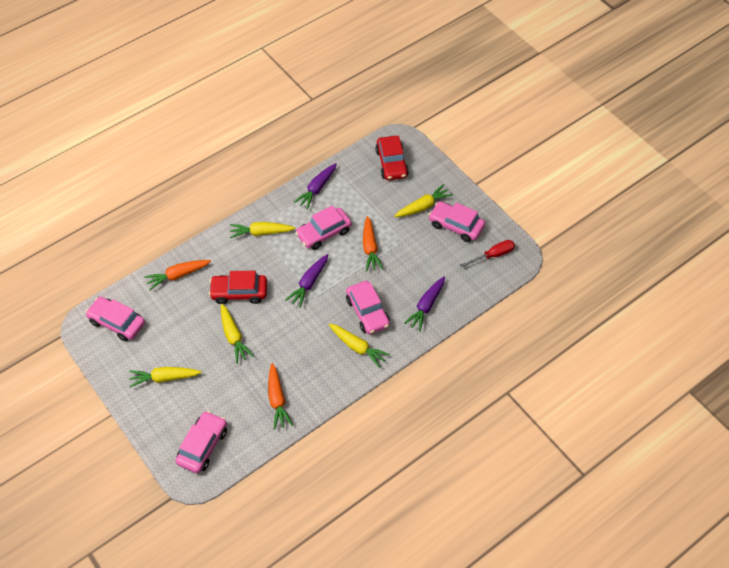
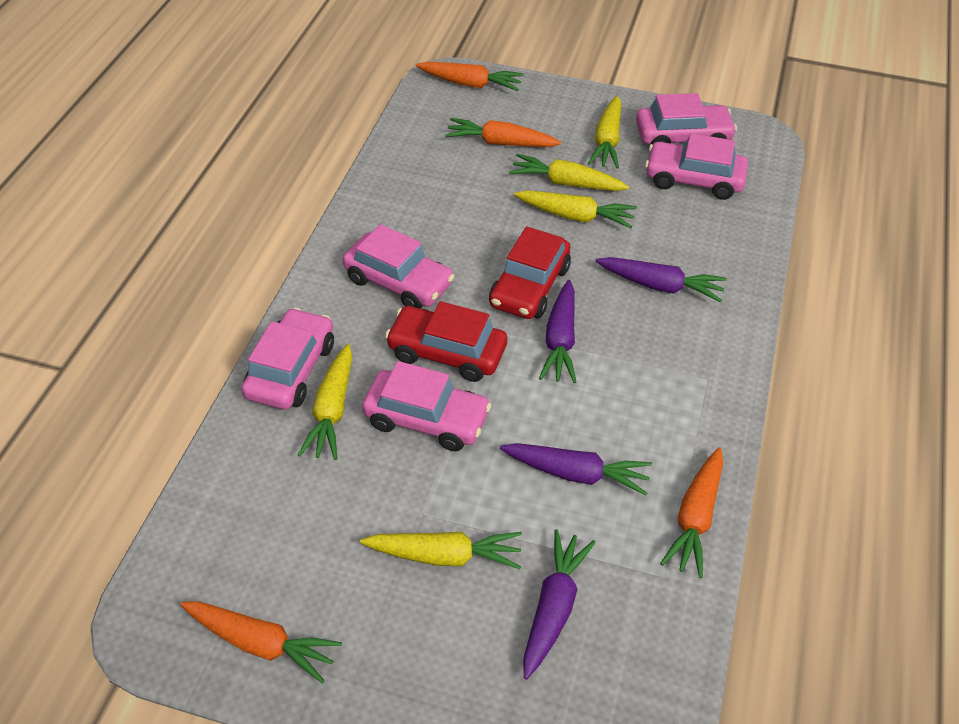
orange carrot: [144,260,211,290] [268,363,293,430] [363,216,383,271] = 3 -> [180,601,342,683] [416,62,524,91] [445,118,561,147] [660,447,723,578] = 4
purple carrot: [285,254,328,308] [294,163,337,209] [404,277,445,331] = 3 -> [500,443,652,496] [523,529,596,679] [539,280,576,383] [595,257,727,303] = 4
red screwdriver: [459,240,515,268] = 1 -> none = 0

